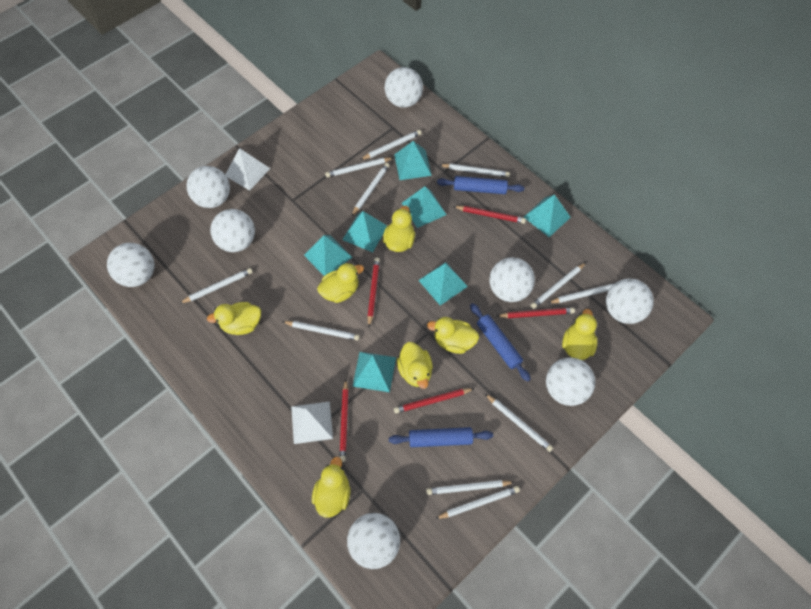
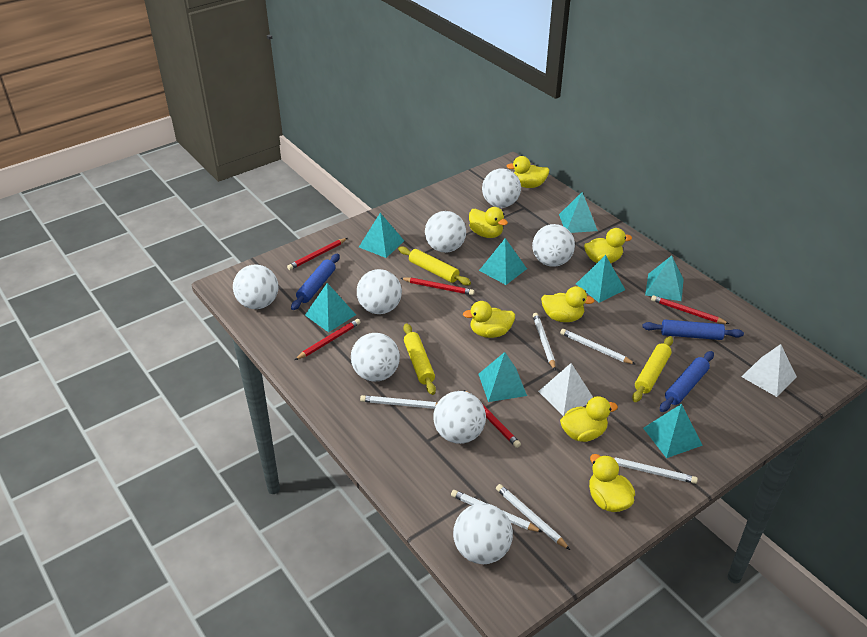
turquoise pyramid: [304,235,352,276] [342,211,387,252] [352,352,396,392] [394,141,432,180] [402,186,447,228] [418,262,468,305] [524,195,571,237] = 7 -> [305,283,356,332] [359,213,404,258] [478,352,527,402] [479,238,527,285] [559,192,598,233] [576,255,625,303] [643,404,703,458] [645,256,684,301] = 8
white pencil: [179,268,253,304] [282,321,360,341] [325,157,393,178] [351,163,390,217] [360,130,421,160] [426,480,514,495] [435,486,520,519] [440,164,510,177] [485,394,553,452] [531,262,586,309] [548,283,615,303] = 11 -> [360,395,437,409] [451,490,542,532] [496,484,570,550] [533,313,556,370] [560,329,636,365] [612,457,698,484] = 6
yellow rolling pin: none = 0 -> [398,246,471,285] [403,323,436,395] [632,336,673,402] = 3

